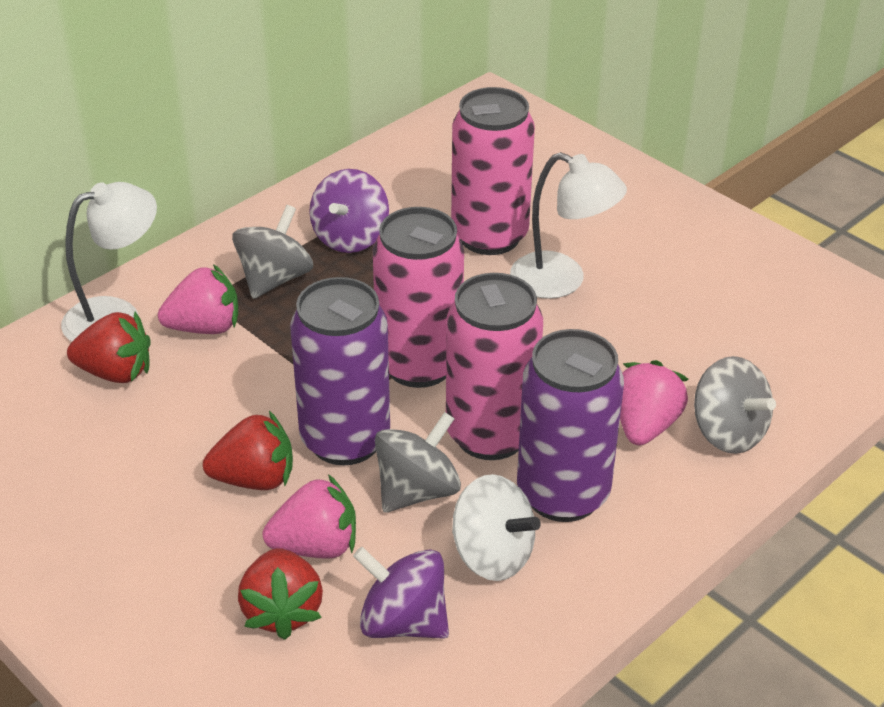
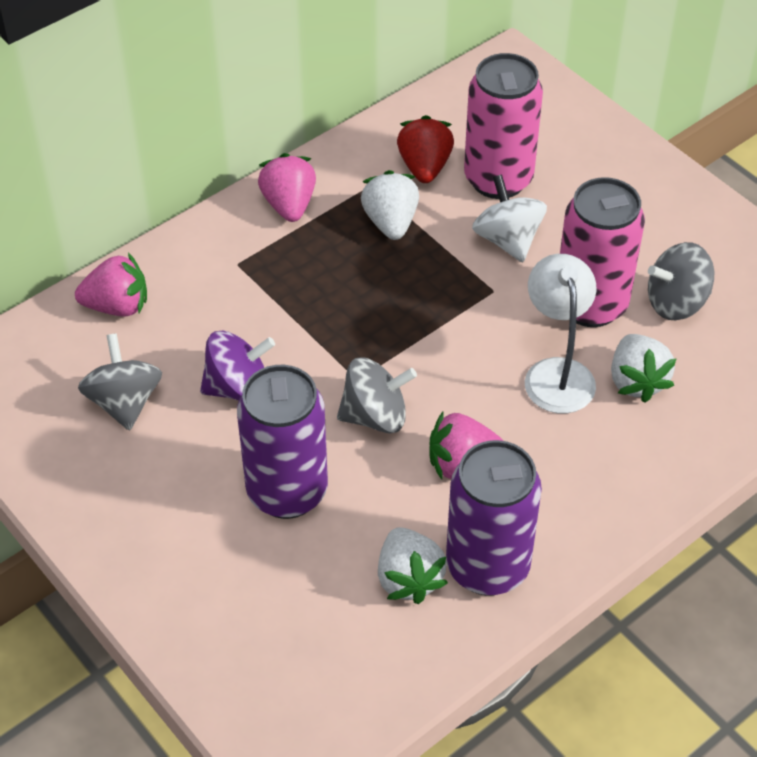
pink can: [373,207,464,388] [446,273,543,460] [451,87,535,255] = 3 -> [464,53,543,199] [560,177,645,327] = 2
purple spinning top: [309,169,389,253] [353,547,449,639] = 2 -> [200,331,275,401] = 1
red strawberry: [67,312,151,383] [203,411,293,490] [238,548,323,640] = 3 -> [397,115,454,183] = 1
white lamp: [61,182,157,342] [510,152,627,299] = 2 -> [525,254,596,414] = 1
white strawberry: none = 0 -> [361,170,419,240] [378,527,448,604] [611,334,677,403] = 3

